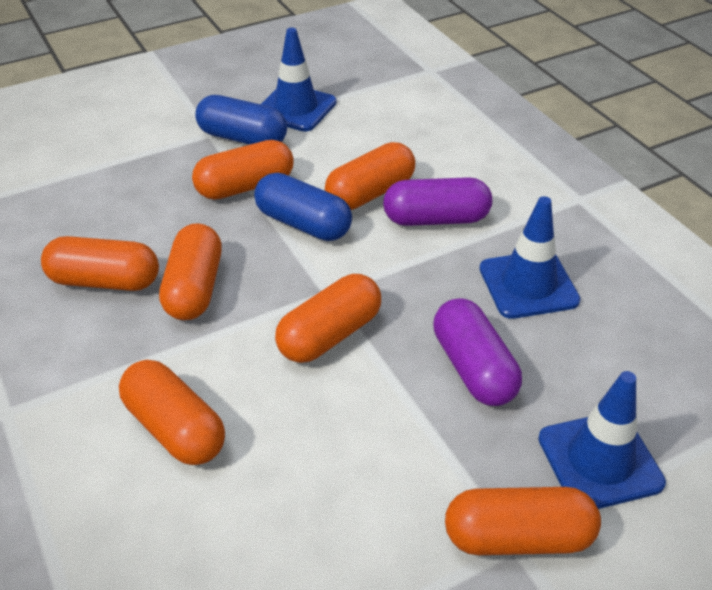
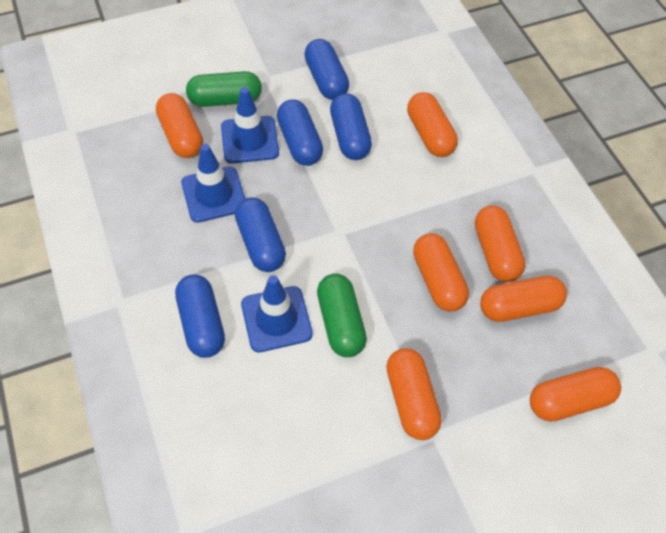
blue capsule: [195,95,287,145] [254,173,352,241] = 2 -> [175,274,225,358] [235,197,286,272] [277,99,323,166] [304,39,349,100] [330,93,372,160] = 5
green capsule: none = 0 -> [186,71,262,107] [317,274,367,357] = 2
purple capsule: [383,177,492,226] [433,298,522,406] = 2 -> none = 0

